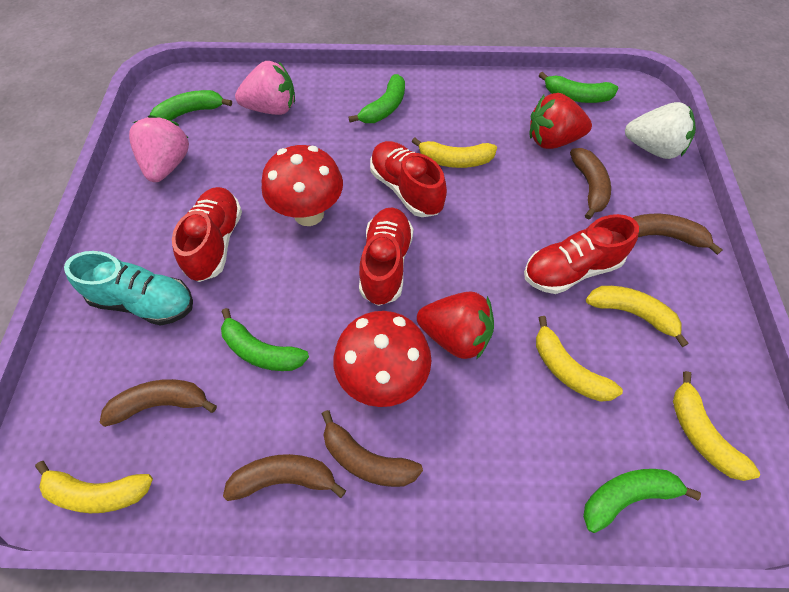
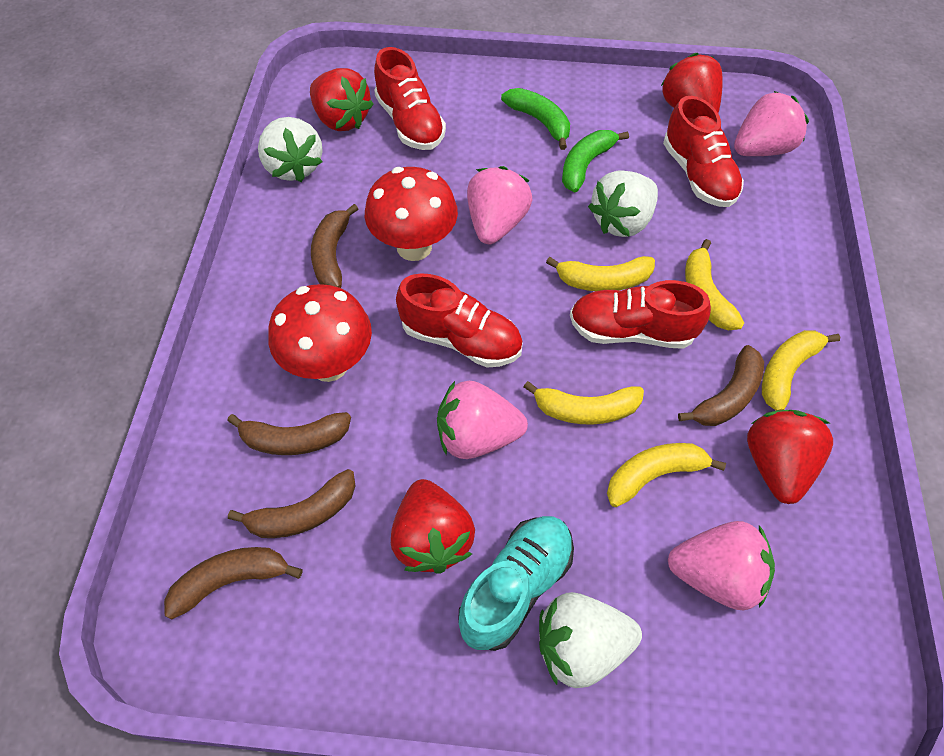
green banana: [150,90,232,121] [221,308,309,371] [348,74,405,123] [539,72,618,103] [583,469,701,533] = 5 -> [501,88,570,150] [562,130,629,192] = 2
pink strawberry: [129,115,189,182] [235,61,295,115] = 2 -> [437,381,528,459] [467,166,532,244] [668,521,775,610] [734,91,809,156] = 4
red strawberry: [417,291,494,360] [530,93,592,149] = 2 -> [310,68,374,131] [391,479,475,574] [661,53,723,113] [747,410,833,504] = 4
white strawberry: [625,102,696,159] = 1 -> [258,117,323,182] [539,592,642,688] [588,170,658,237] = 3

